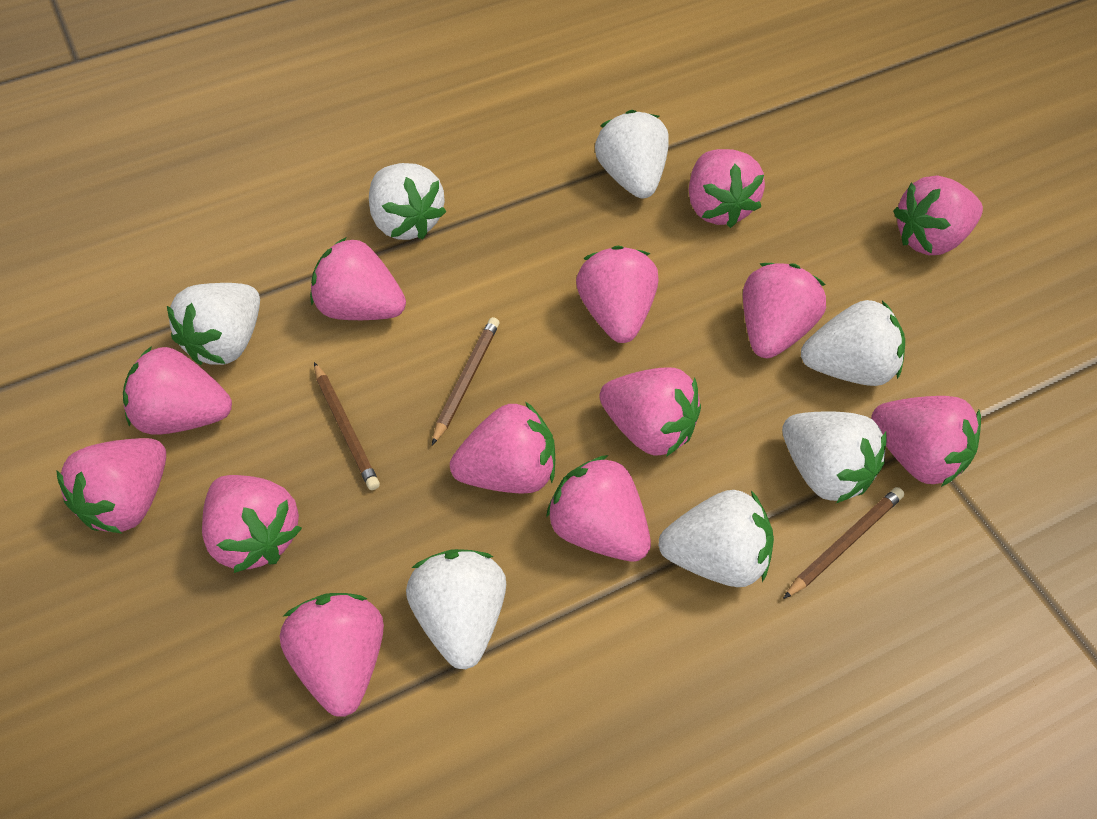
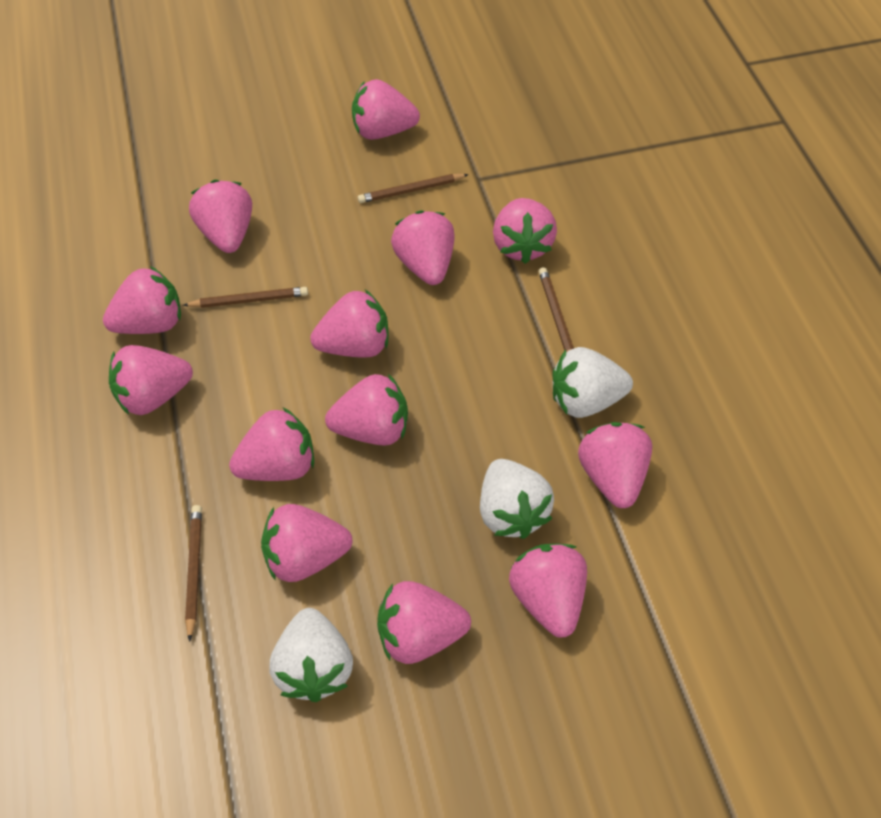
brown pencil: [314,362,380,490] [432,317,499,445] [783,487,904,599] = 3 -> [183,287,308,308] [185,505,202,642] [358,174,469,203] [538,267,574,352] = 4
white strawberry: [167,283,260,365] [369,163,446,240] [406,549,506,669] [595,110,669,199] [658,490,774,587] [782,411,887,503] [801,300,905,386] = 7 -> [270,608,353,702] [480,459,554,539] [553,347,633,418] = 3

